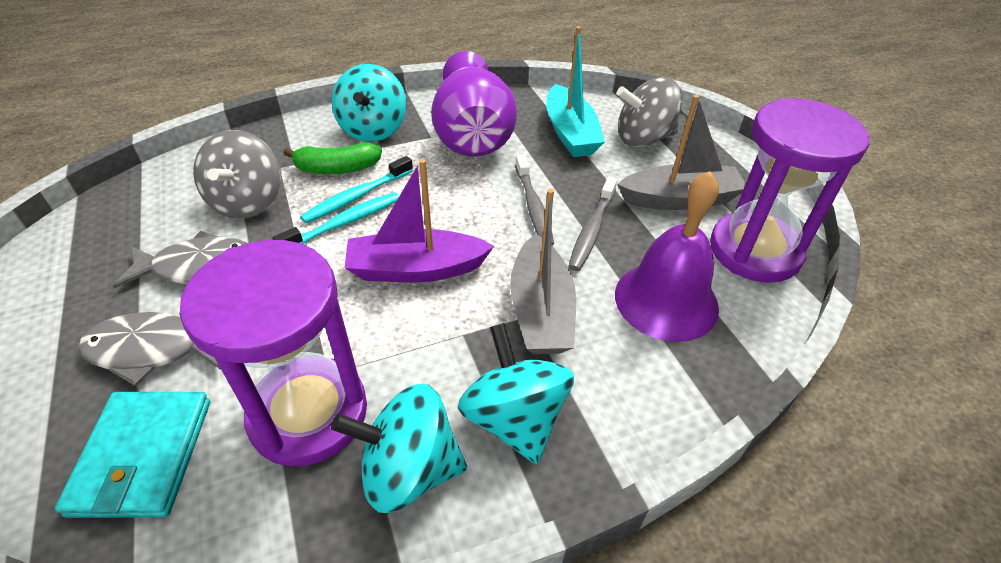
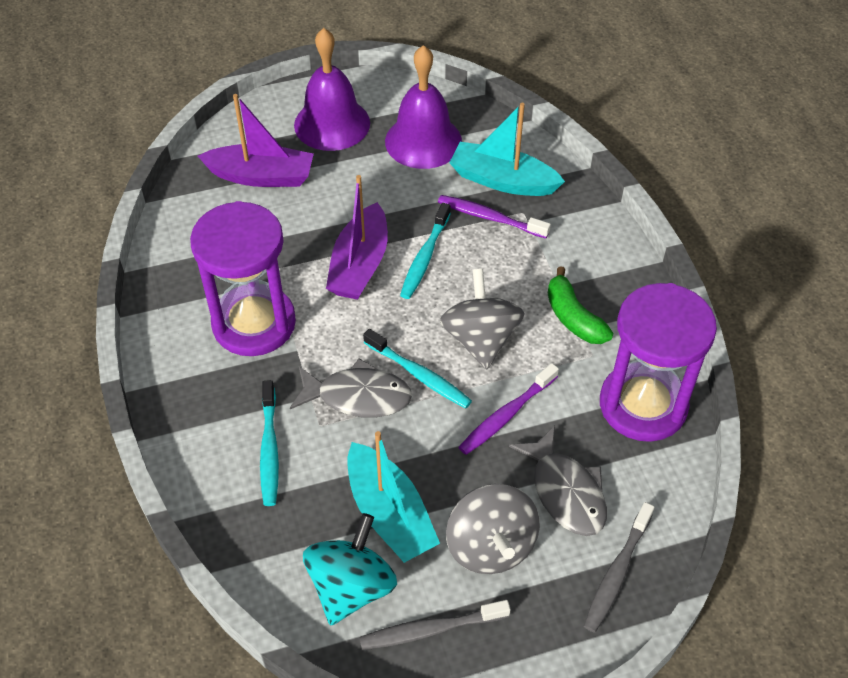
grey boat: [510,189,576,354] [617,95,746,210] = 2 -> none = 0
purple bell: [615,171,719,342] = 1 -> [294,28,370,151] [385,45,462,169] = 2
purple boat: [344,159,494,283] = 1 -> [198,94,314,187] [326,175,388,300] = 2
purple toothbrush: none = 0 -> [438,195,551,238] [458,363,559,455] = 2
purple vase: [431,51,517,157] = 1 -> none = 0
turquoise boat: [546,26,605,157] = 1 -> [347,431,440,563] [449,103,565,196] = 2
turquoise spinning top: [331,384,467,513] [332,64,407,142] [458,323,574,464] = 3 -> [303,513,397,626] = 1
turquoise toothbrush: [272,192,399,244] [300,156,413,223] = 2 -> [260,380,279,506] [363,329,472,409] [400,203,451,299] = 3
turquoise wallet: [55,392,210,518] = 1 -> none = 0

